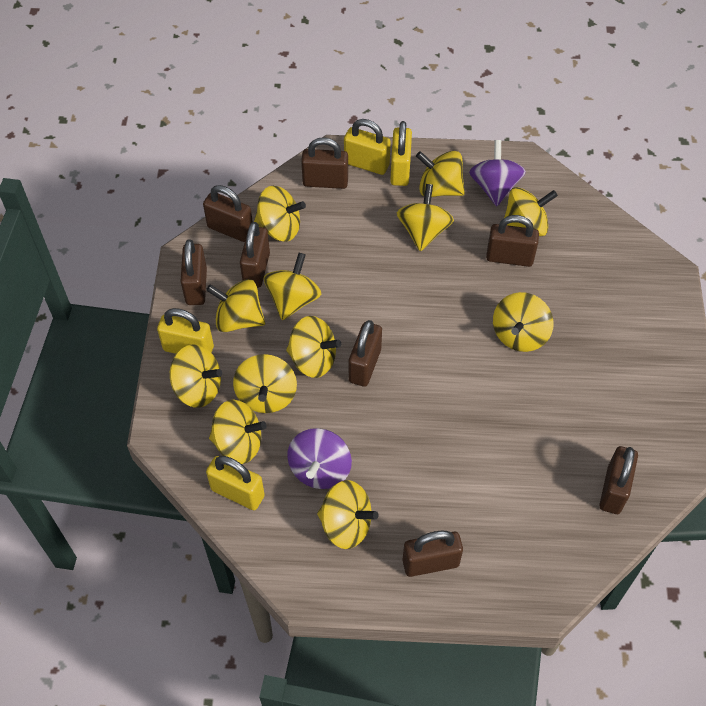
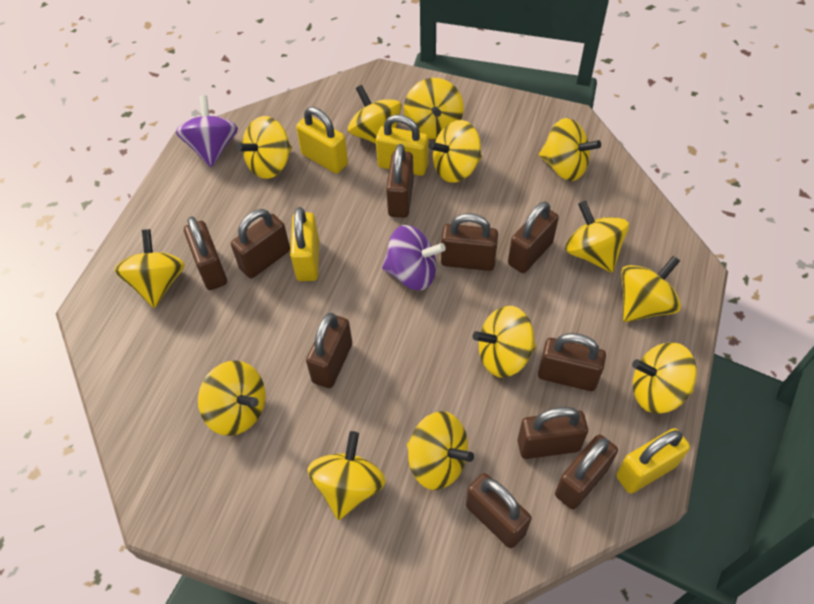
brown padlock: [180,239,207,305] [203,185,253,242] [240,222,270,288] [301,137,348,189] [349,320,382,387] [402,531,463,577] [486,215,539,267] [599,446,638,514] = 8 -> [184,216,227,290] [231,209,290,278] [306,313,352,388] [386,144,414,218] [441,213,498,271] [466,473,532,548] [508,201,559,273] [518,407,588,459] [538,333,606,391] [555,435,618,509] = 10
yellow spinning top: [170,344,222,408] [206,279,265,332] [209,400,267,464] [233,354,297,413] [254,186,306,242] [264,253,321,320] [286,316,341,378] [317,480,379,549] [397,184,454,251] [416,151,465,197] [493,292,554,352] [504,187,558,236] = 12 -> [114,229,185,308] [198,361,266,436] [237,116,292,179] [307,431,386,520] [348,85,402,144] [404,78,464,139] [407,411,474,490] [429,120,482,183] [473,306,536,378] [539,118,601,181] [565,200,629,273] [621,256,681,322] [632,342,697,414] = 13

